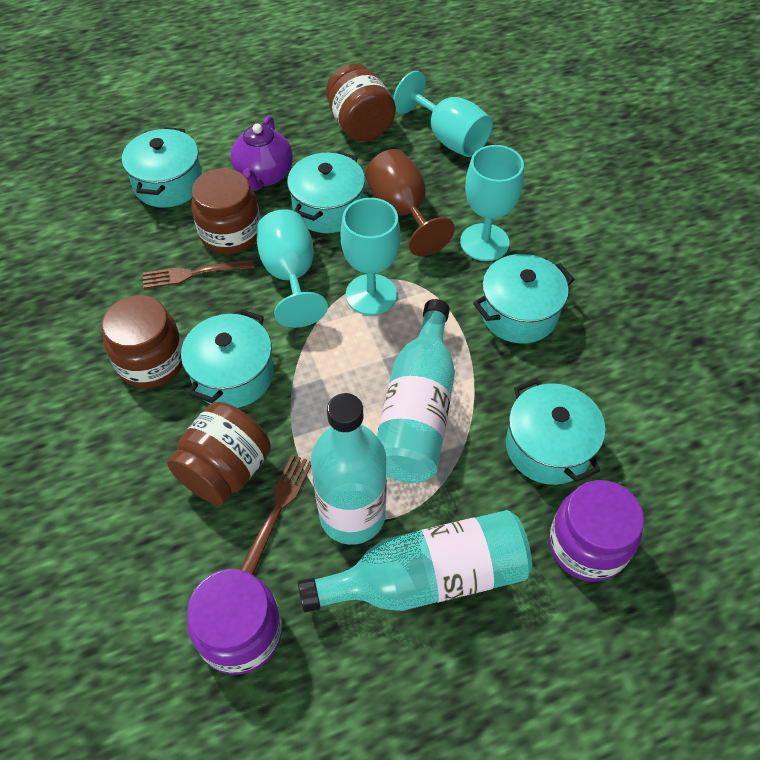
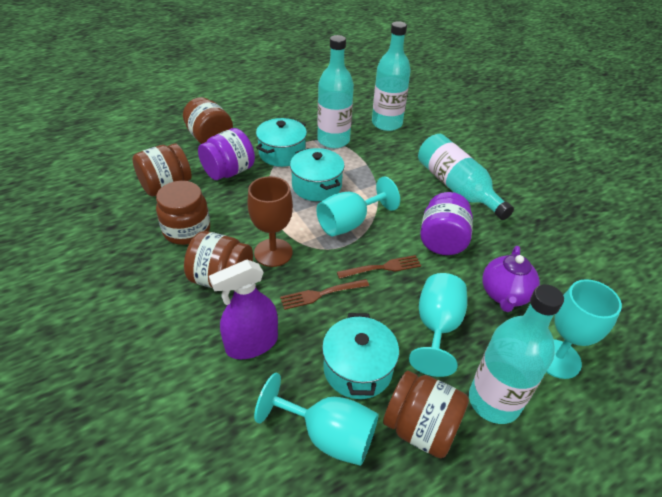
brown jar: [101,295,183,388] [167,402,271,505] [191,168,260,254] [326,63,396,141] = 4 -> [132,144,192,196] [156,181,210,245] [183,97,233,144] [184,231,253,288] [383,371,469,458] = 5
purple spray bottle: none = 0 -> [209,260,278,359] = 1
turquoise bottle: [298,510,532,612] [311,393,387,545] [377,299,455,483] = 3 -> [317,35,354,148] [372,21,411,131] [418,134,514,220] [469,284,564,424] = 4
turquoise pot: [122,127,202,208] [181,309,274,408] [287,151,365,233] [473,254,575,343] [506,378,605,485] = 5 -> [256,118,307,167] [290,148,344,201] [322,313,399,399] = 3

